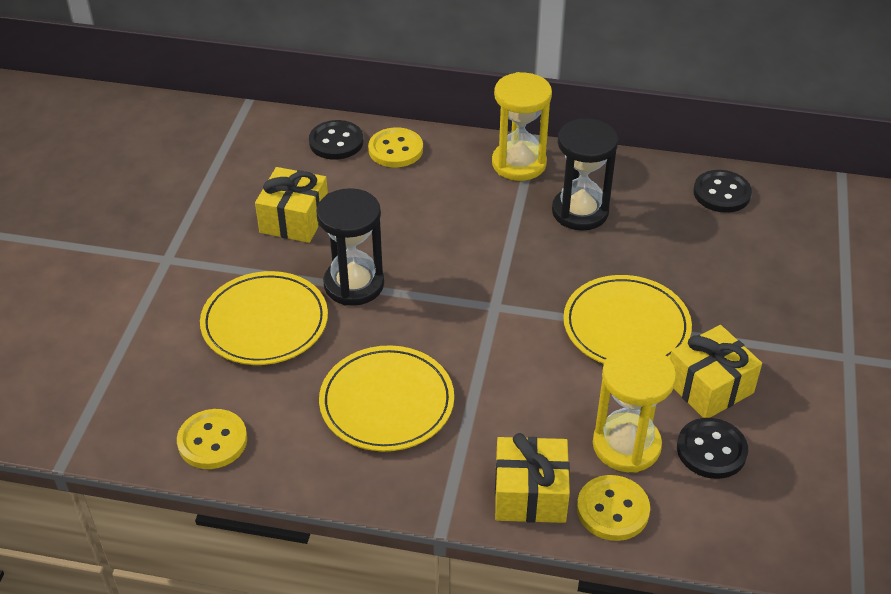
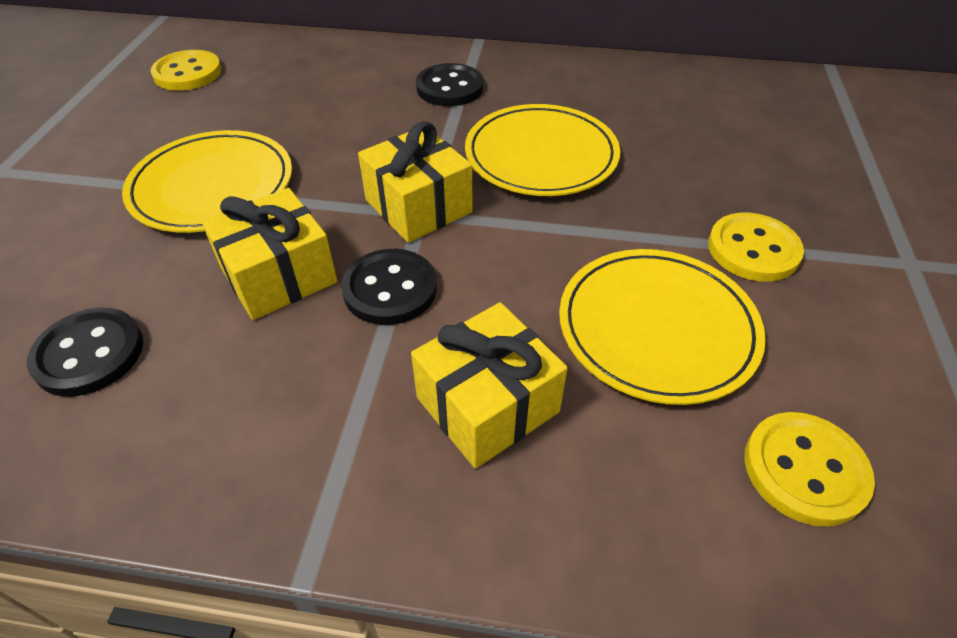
black hourglass: [316,188,384,306] [552,118,618,231] = 2 -> none = 0
yellow hourglass: [492,72,552,181] [593,344,676,473] = 2 -> none = 0

